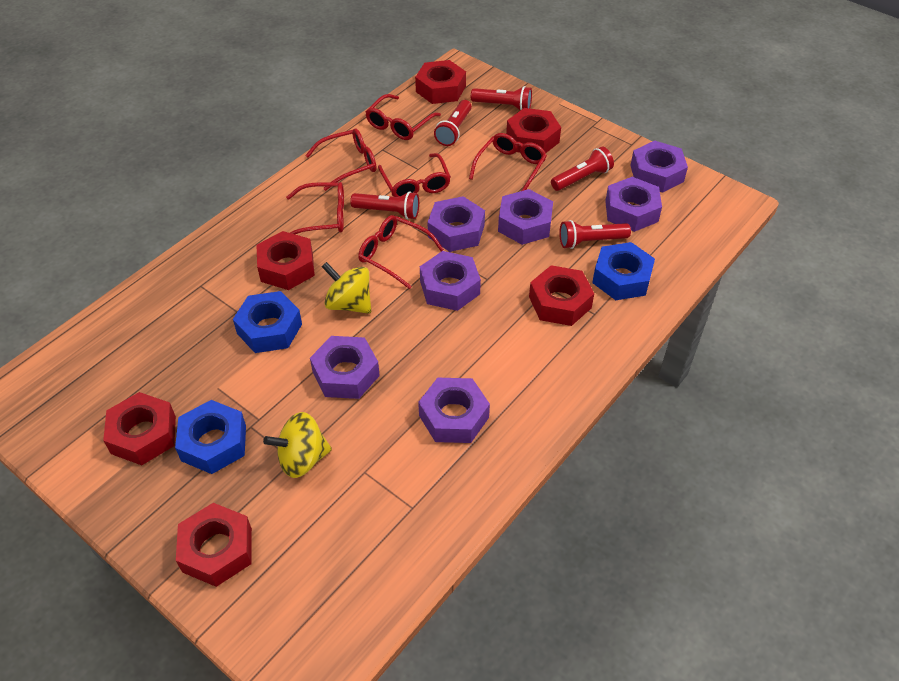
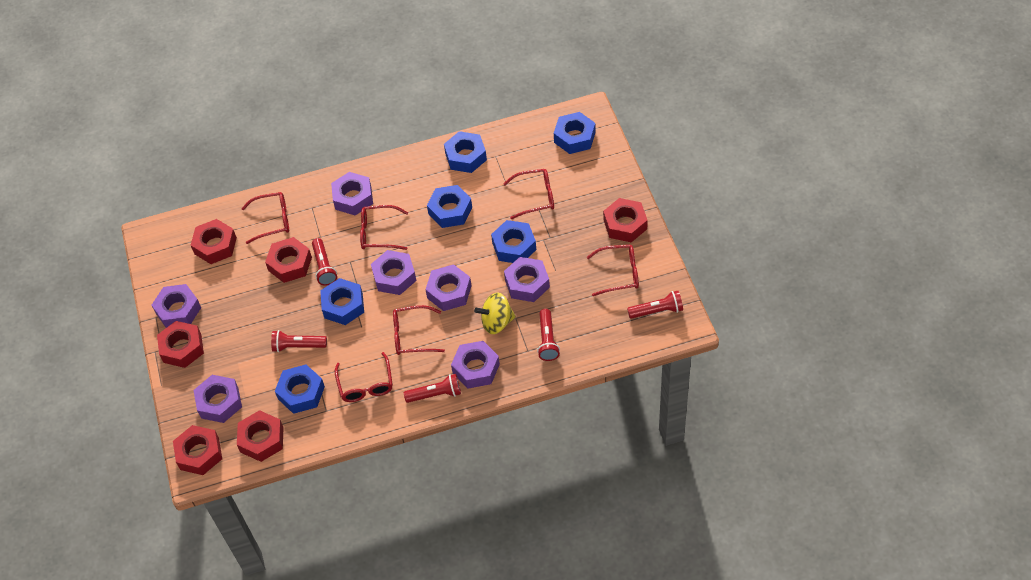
blue nut: [175,400,246,474] [233,291,302,353] [592,242,655,300] = 3 -> [275,365,325,414] [320,278,364,325] [427,185,472,228] [444,131,487,173] [491,220,536,263] [554,112,596,154] = 6
yellow spinning top: [263,412,332,478] [322,262,371,314] = 2 -> [474,293,516,334] = 1

